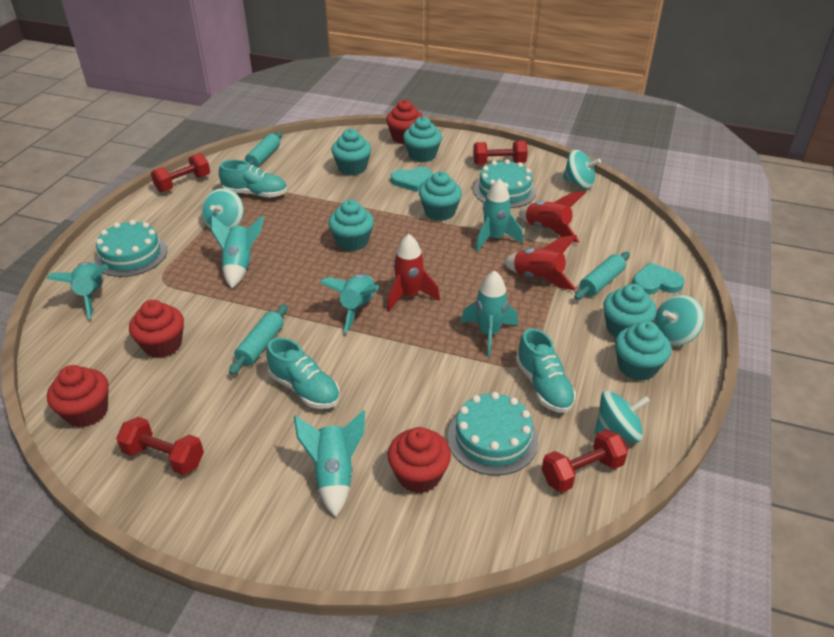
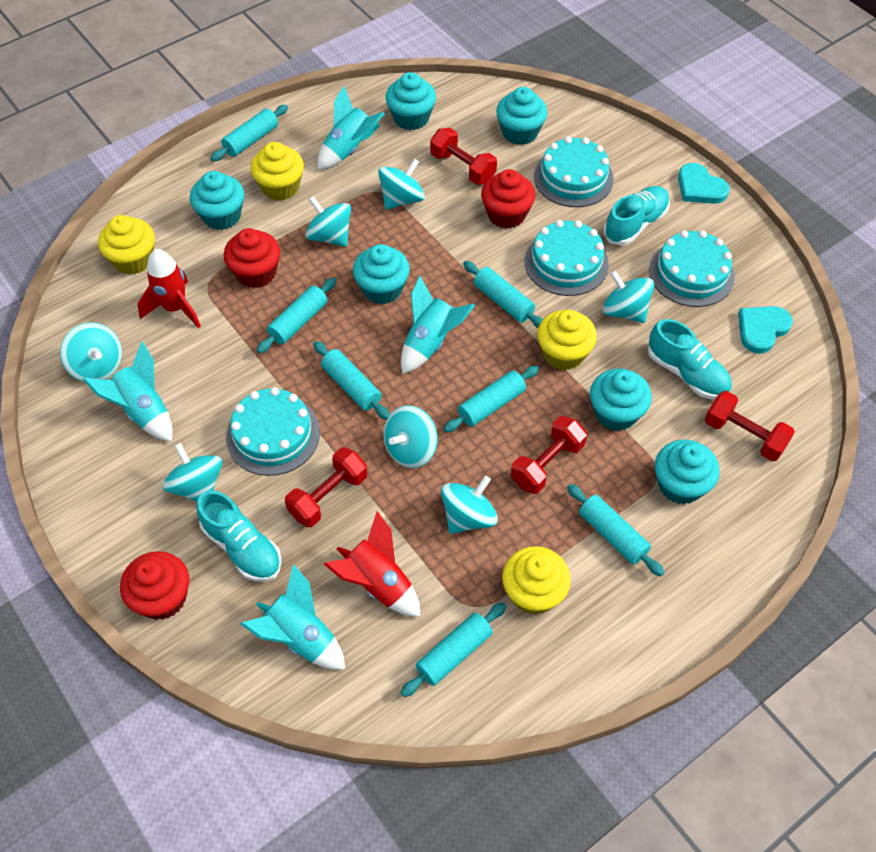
red cupcake: [47,365,109,427] [129,300,184,358] [386,100,423,144] [388,427,451,493] = 4 -> [120,551,189,620] [224,228,280,288] [481,169,535,229] = 3
red rocket: [387,234,440,312] [503,235,577,290] [518,192,585,243] = 3 -> [137,249,201,328] [324,511,420,617] = 2
turquoise cake: [94,220,167,277] [448,392,538,476] [474,159,537,208] = 3 -> [226,387,320,476] [525,220,609,296] [534,136,614,207] [649,230,735,307] = 4
turquoise rocket: [46,262,108,319] [211,215,264,288] [294,410,365,517] [319,274,379,333] [461,270,518,357] [475,179,523,252] = 6 -> [83,342,173,442] [240,564,345,670] [318,86,385,170] [401,275,475,374] = 4
turquoise rolling pin: [229,304,288,375] [245,132,283,168] [574,252,630,300] = 3 -> [210,105,288,161] [257,278,336,353] [313,341,390,420] [401,603,506,697] [444,365,539,432] [463,261,543,328] [567,484,665,577] = 7
turquoise spinning top: [201,188,244,229] [563,150,601,189] [595,391,650,443] [654,295,704,346] = 4 -> [60,323,122,382] [163,443,222,502] [305,196,351,247] [378,158,425,210] [384,405,438,468] [441,476,498,534] [603,270,654,323] = 7
yellow cupcake: none = 0 -> [98,215,155,275] [251,142,304,201] [502,546,571,615] [537,310,597,370] = 4

